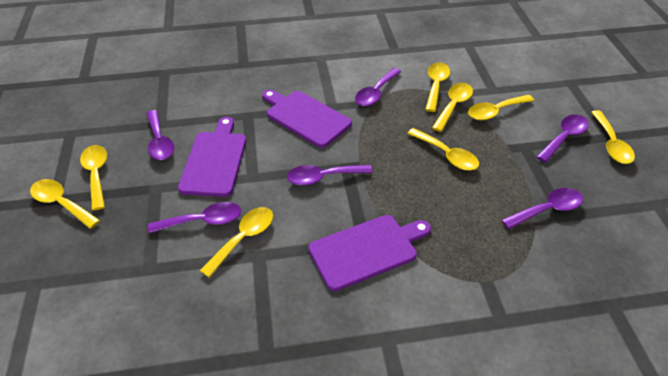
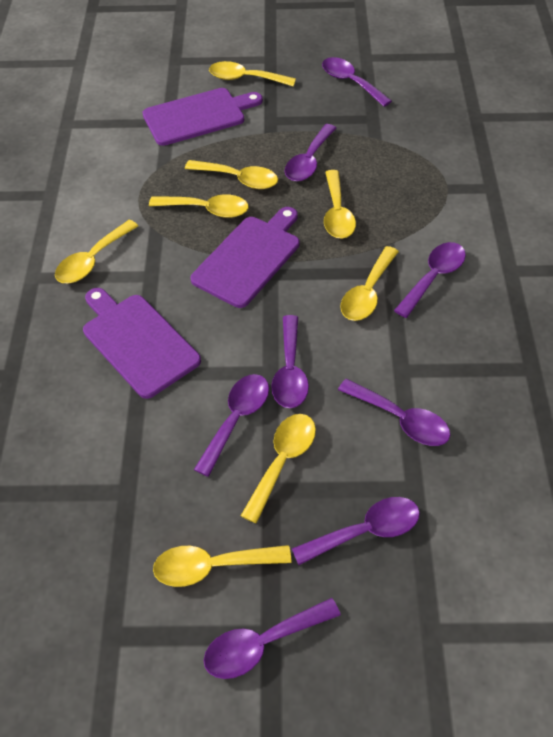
purple spoon: [146,110,174,160] [148,202,241,233] [287,165,373,186] [355,68,401,106] [502,188,583,229] [536,114,589,163] = 6 -> [194,374,269,477] [204,598,341,679] [271,315,309,408] [285,124,336,182] [292,497,420,565] [322,57,392,107] [338,379,450,446] [394,242,466,318] = 8

